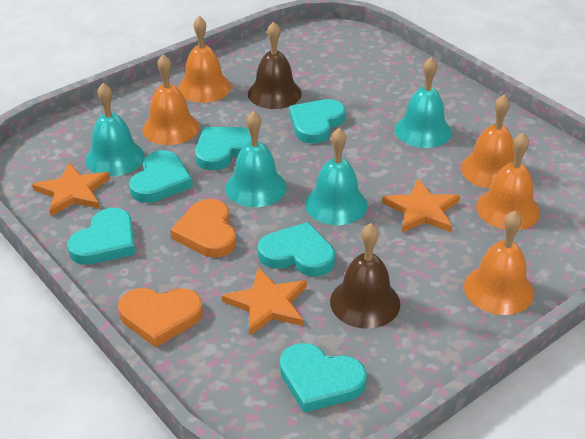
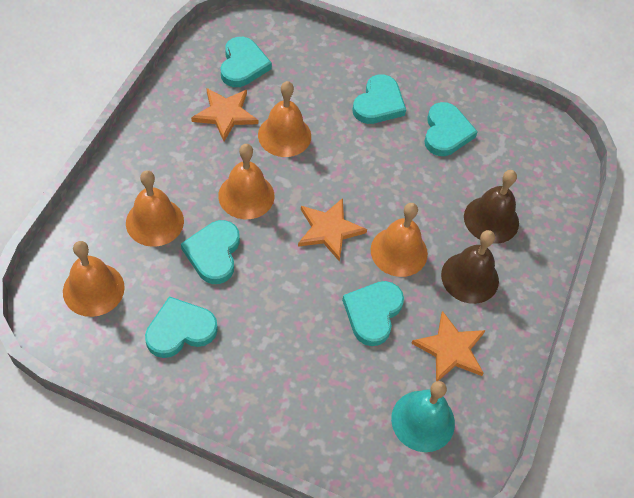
orange heart: [118,288,203,347] [170,199,236,257] = 2 -> none = 0
turquoise bell: [85,83,145,176] [225,111,286,207] [305,128,368,225] [395,57,452,148] = 4 -> [391,381,455,452] = 1

